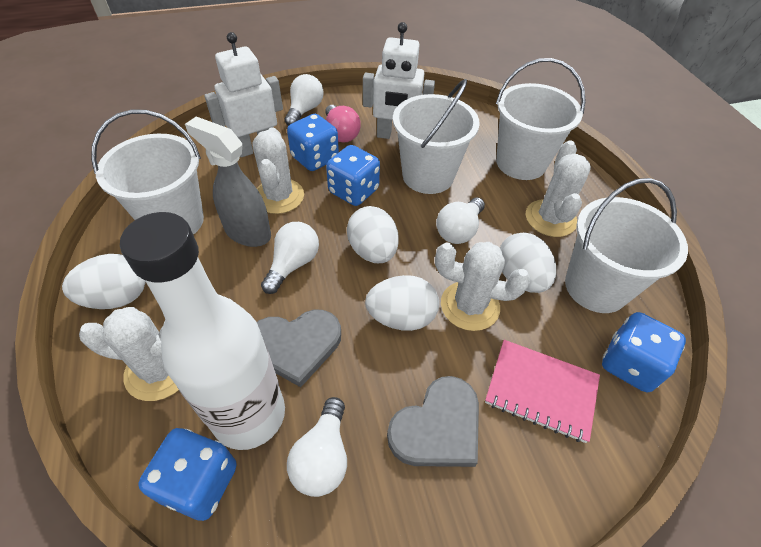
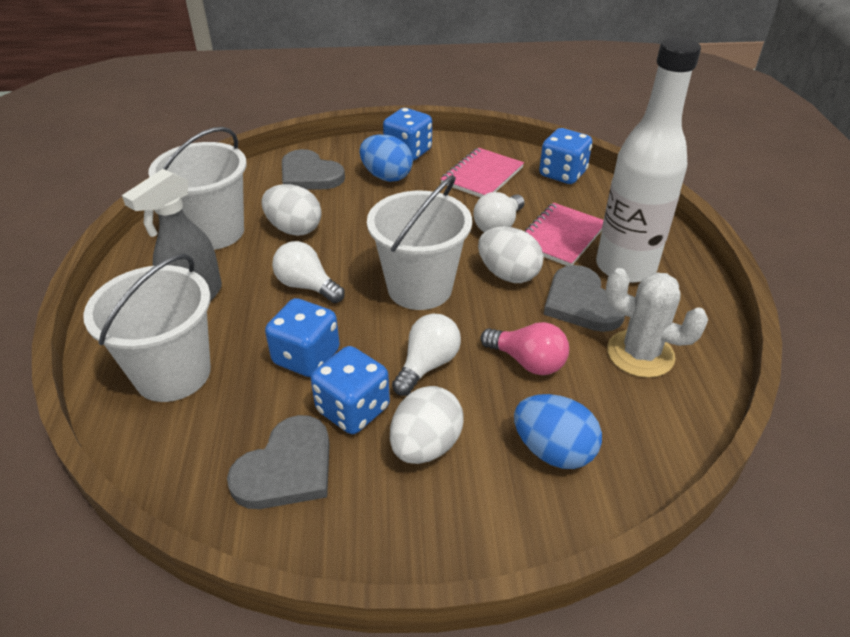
blue egg: none = 0 -> [359,135,413,182] [514,394,602,469] = 2
grey heart: [257,310,341,387] [387,376,479,467] = 2 -> [227,415,330,509] [282,149,345,190] [544,265,625,332] = 3
pink notebook: [485,340,600,443] = 1 -> [441,148,524,198] [524,203,603,266] = 2
white bucket: [91,109,204,235] [393,79,480,194] [496,58,586,180] [565,178,688,313] = 4 -> [83,254,211,402] [148,127,247,250] [367,175,472,310] = 3
white cactus: [79,307,179,401] [253,127,304,214] [435,242,530,331] [526,140,591,237] = 4 -> [605,268,708,378] = 1
white egg: [62,254,146,309] [347,206,399,263] [365,275,439,331] [500,232,556,293] = 4 -> [261,184,322,236] [390,386,463,464] [478,227,544,283] = 3
white light bulb: [261,222,319,294] [285,74,324,126] [287,397,347,497] [436,197,485,244] = 4 -> [272,241,345,303] [392,314,461,396] [473,192,525,232] = 3
white robot: [204,32,283,157] [363,22,435,139] = 2 -> none = 0

